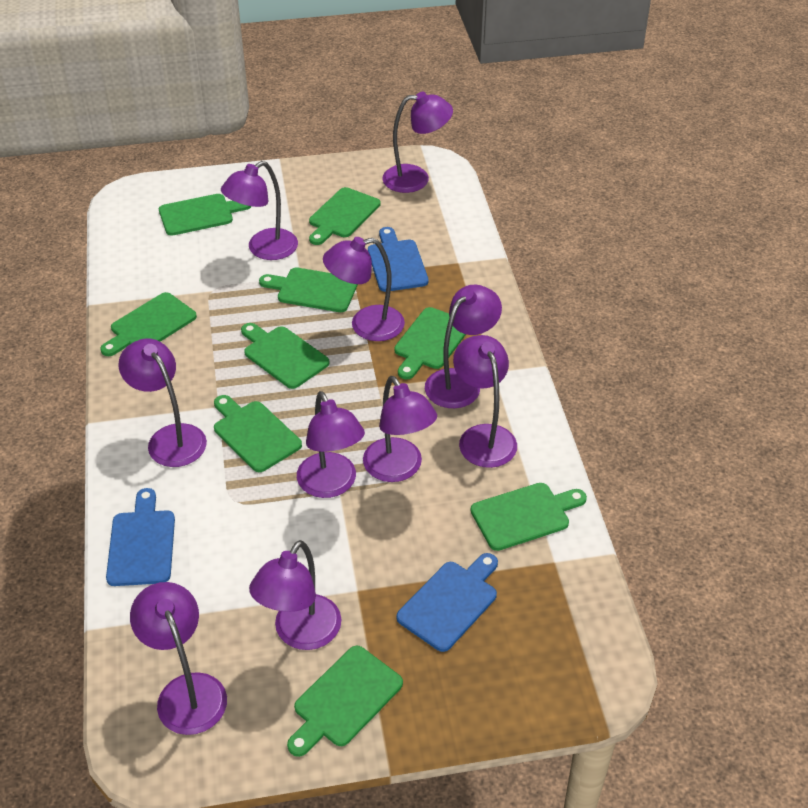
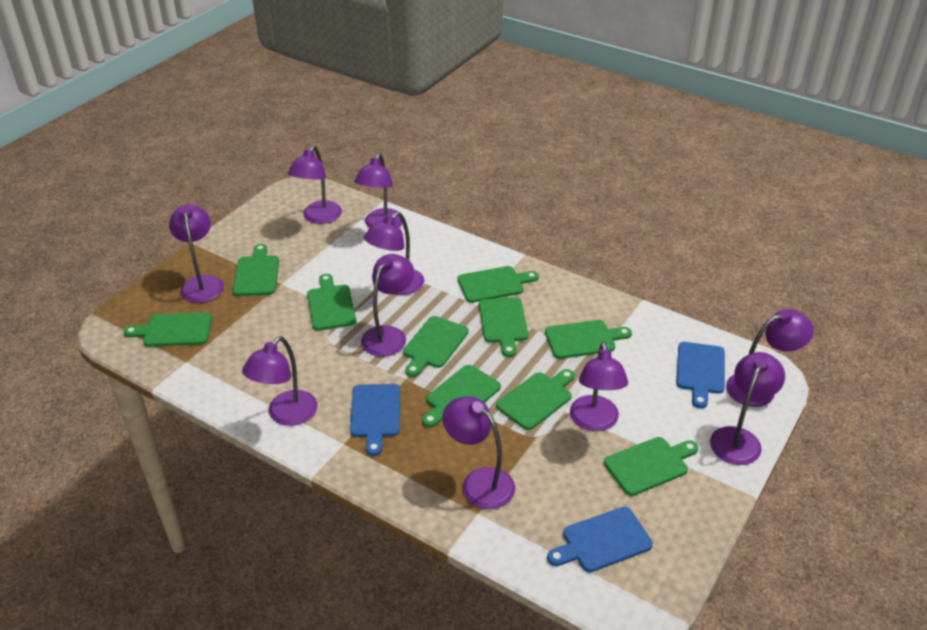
green cutting board: [100,292,197,356] [159,194,252,236] [214,395,302,472] [241,323,330,389] [259,267,358,312] [287,646,403,757] [309,187,381,245] [394,307,466,379] [471,483,587,551] = 9 -> [124,312,212,347] [233,244,279,296] [307,274,356,331] [403,316,469,377] [422,365,501,427] [458,266,539,303] [479,297,528,357] [496,369,575,430] [545,320,632,359] [604,437,698,496] = 10

